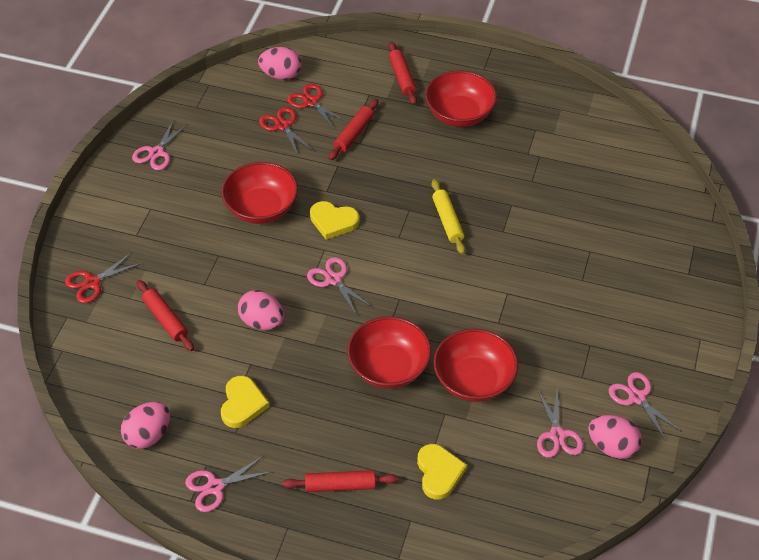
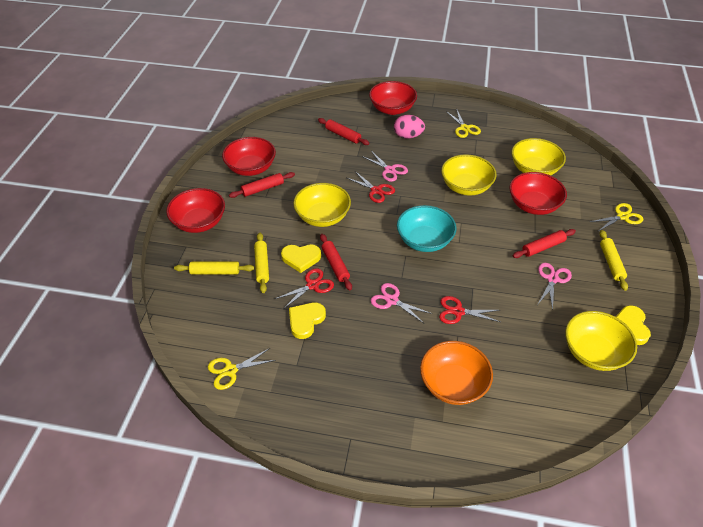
orange bowl: none = 0 -> [420,341,493,405] = 1
pink egg: [121,402,170,449] [238,290,284,330] [258,47,302,80] [588,415,642,459] = 4 -> [394,115,425,139] = 1
pink scissors: [132,119,189,170] [185,456,271,512] [307,257,372,316] [537,387,584,458] [609,372,682,441] = 5 -> [362,151,408,182] [370,283,432,324] [538,263,572,311] = 3
turquoise bowl: none = 0 -> [397,205,456,252] = 1
yellow bowl: none = 0 -> [293,183,351,227] [441,154,497,196] [512,138,566,176] [565,311,637,371] = 4
yellow rolling pin: [431,179,465,254] = 1 -> [174,262,254,274] [254,233,269,293] [600,230,628,291] = 3
yellow scissors: none = 0 -> [208,348,275,390] [446,110,481,138] [590,203,644,231] = 3

